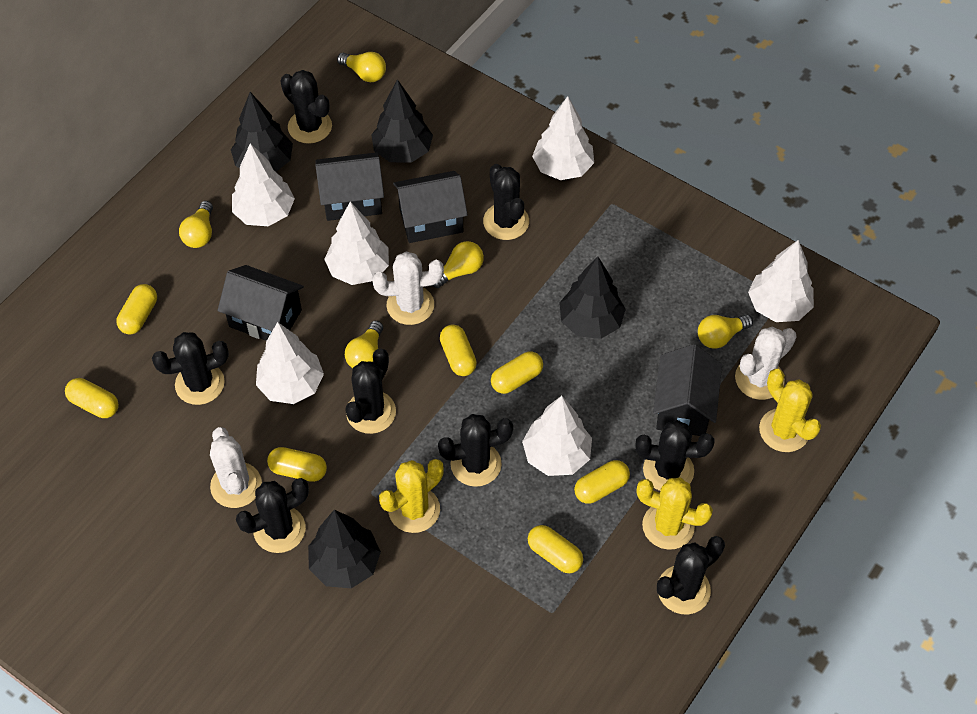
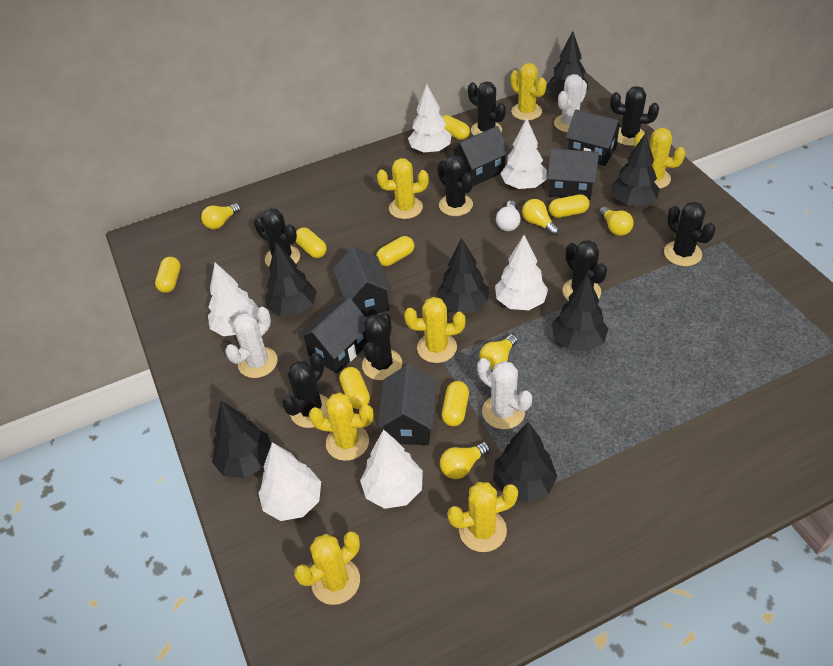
black house: [218,265,304,341] [315,152,384,221] [393,171,468,243] [653,344,722,436] = 4 -> [298,298,367,374] [333,247,392,317] [378,365,436,445] [449,126,510,186] [547,148,599,200] [566,110,623,166] = 6
black tree: [231,92,293,172] [308,510,381,588] [371,79,433,163] [559,256,626,339] = 4 -> [212,401,271,478] [265,242,317,316] [436,238,489,313] [493,422,557,502] [547,31,589,96] [552,274,608,351] [611,133,660,206] = 7
white light bulb: none = 0 -> [496,200,521,231] = 1
yellow cactus: [379,459,444,533] [637,478,713,550] [759,369,821,452] = 3 -> [294,531,360,605] [309,393,374,461] [377,158,429,219] [404,297,465,363] [447,482,518,552] [510,63,547,120] [634,128,686,189] = 7

